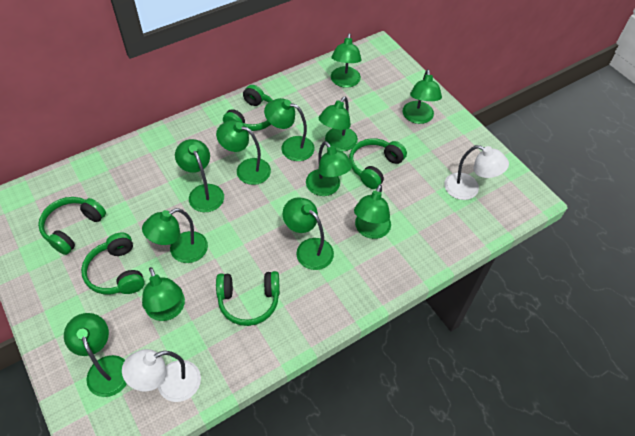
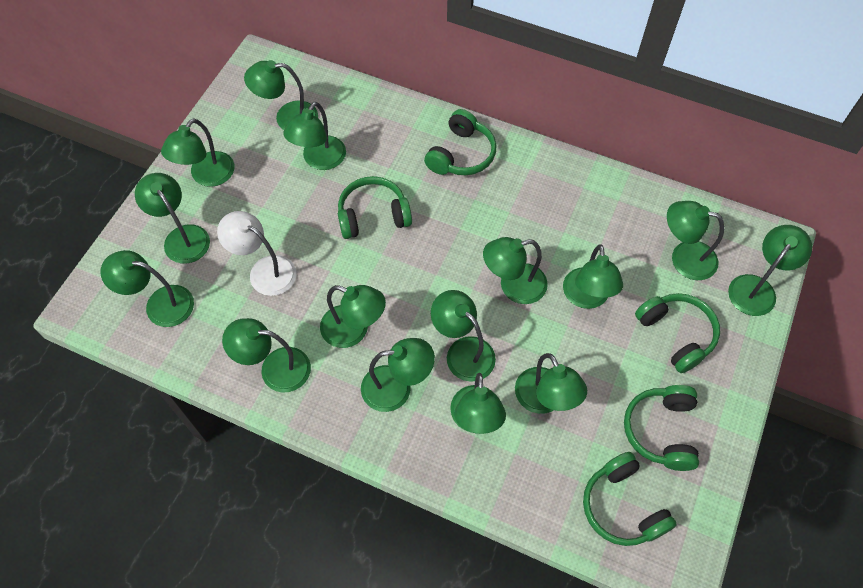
green lamp: [64,313,127,397] [142,208,208,263] [142,267,185,321] [175,139,224,212] [216,120,271,185] [264,98,315,161] [283,197,334,270] [306,141,353,196] [319,97,358,151] [331,33,362,88] [354,184,391,239] [403,69,442,124] = 12 -> [101,250,194,327] [135,173,210,264] [161,119,235,187] [222,318,311,392] [244,60,318,130] [283,102,346,170] [320,285,386,348] [361,338,435,412] [431,290,496,382] [450,373,506,434] [483,237,548,304] [515,353,587,414] [563,244,623,309] [667,201,724,280] [728,225,812,316] = 15
white lamp: [122,349,201,402] [444,145,509,200] = 2 -> [217,211,296,296] = 1

